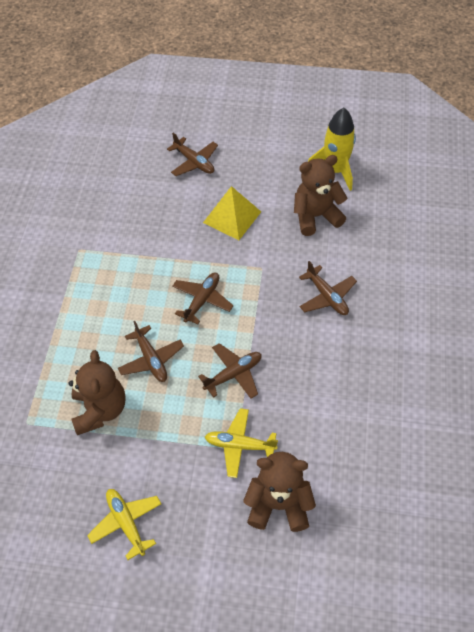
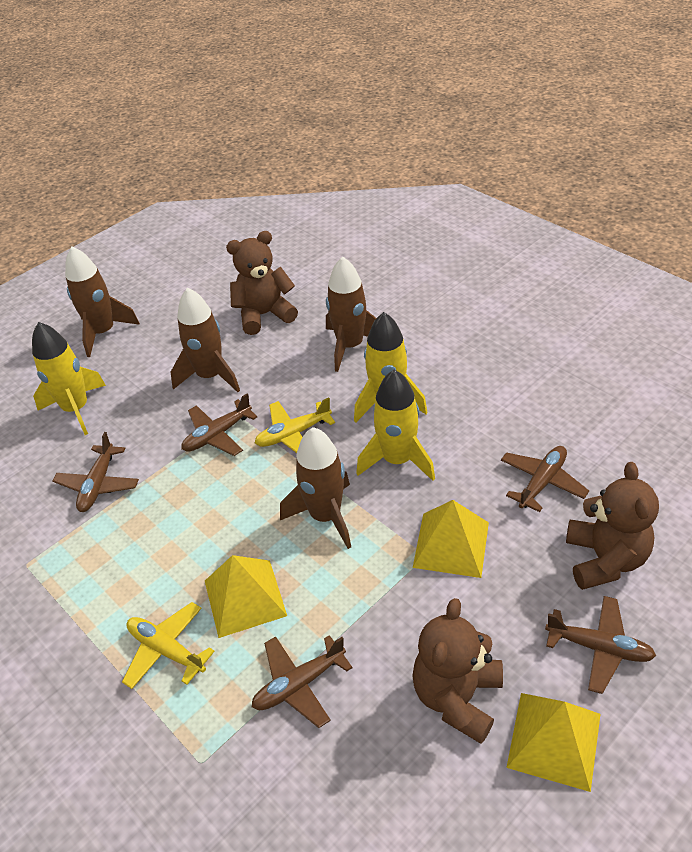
brown rocket: none = 0 -> [65,247,140,357] [171,288,240,392] [280,427,351,549] [326,256,376,372] = 4
yellow pyramid: [203,186,261,240] = 1 -> [205,555,287,638] [413,500,489,578] [507,693,600,792] = 3
yellow rocket: [308,108,356,191] = 1 -> [32,322,106,435] [354,312,427,422] [356,370,435,481] = 3

